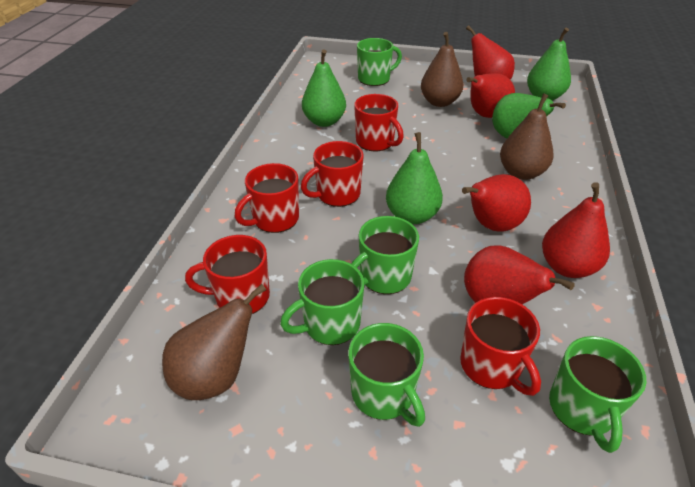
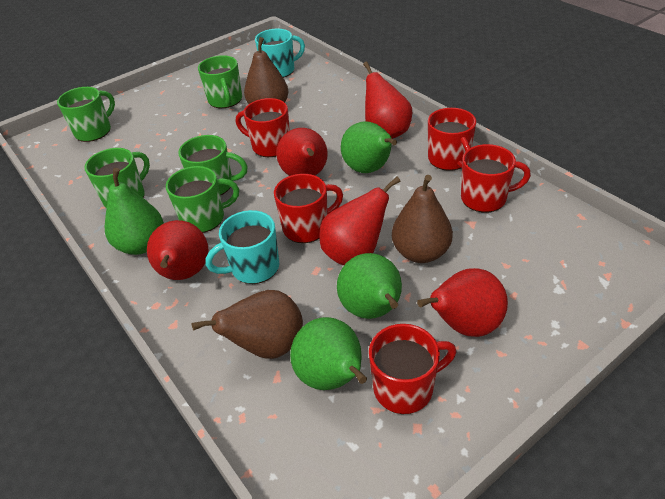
turquoise mug: none = 0 -> [205,210,279,284] [255,29,305,78] = 2

